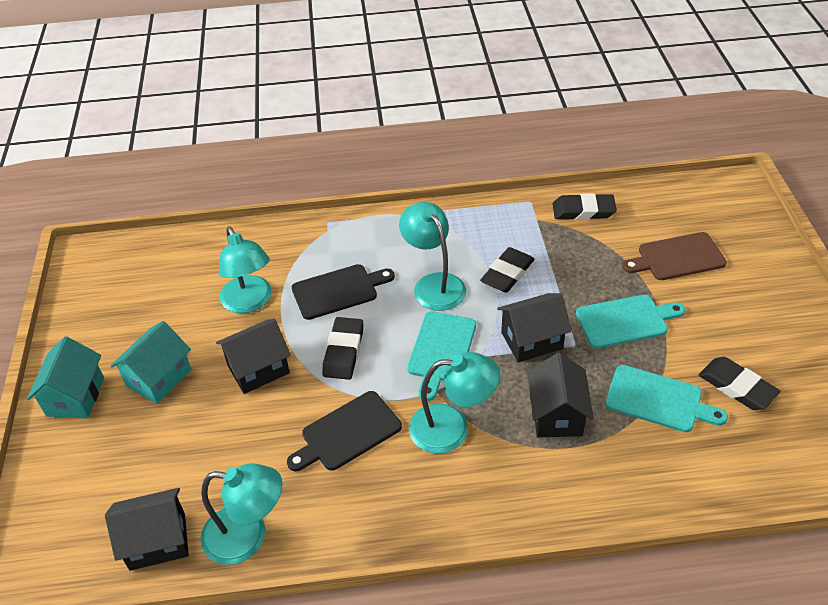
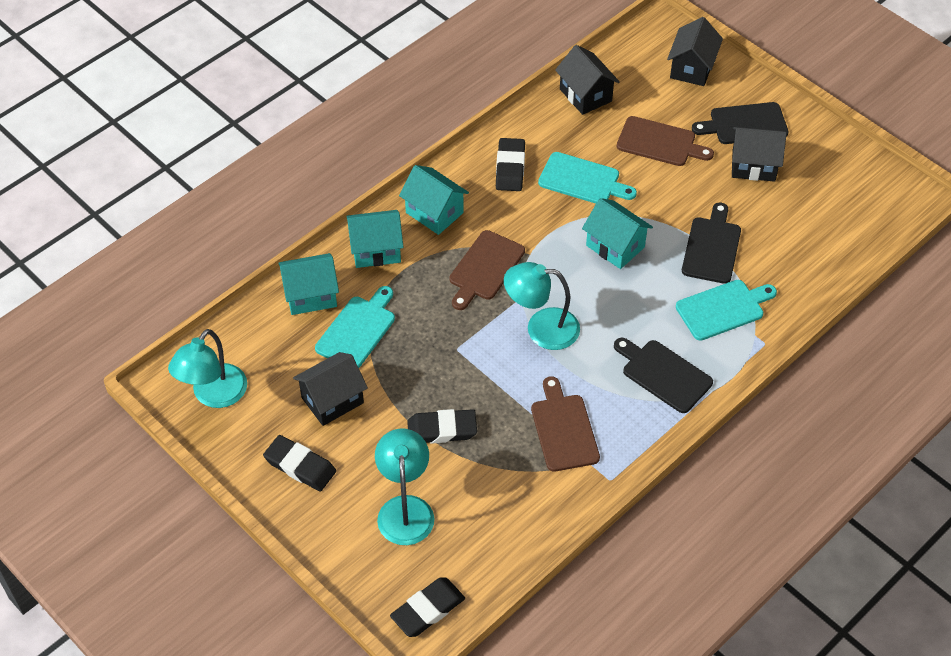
black cutting board: [287,391,402,471] [292,264,395,320] = 2 -> [614,338,713,413] [682,203,741,284] [692,102,788,144] = 3
brown cutting board: [622,232,727,280] = 1 -> [450,230,525,310] [531,376,600,472] [617,116,714,166] = 3
turquoise house: [27,337,104,418] [110,321,191,404] = 2 -> [279,253,339,315] [346,210,404,268] [399,165,469,235] [582,198,653,269] = 4
turquoise lamp: [200,463,283,565] [219,226,272,314] [399,202,466,311] [409,352,500,454] = 4 -> [168,329,247,408] [375,428,434,545] [504,262,580,350] = 3

